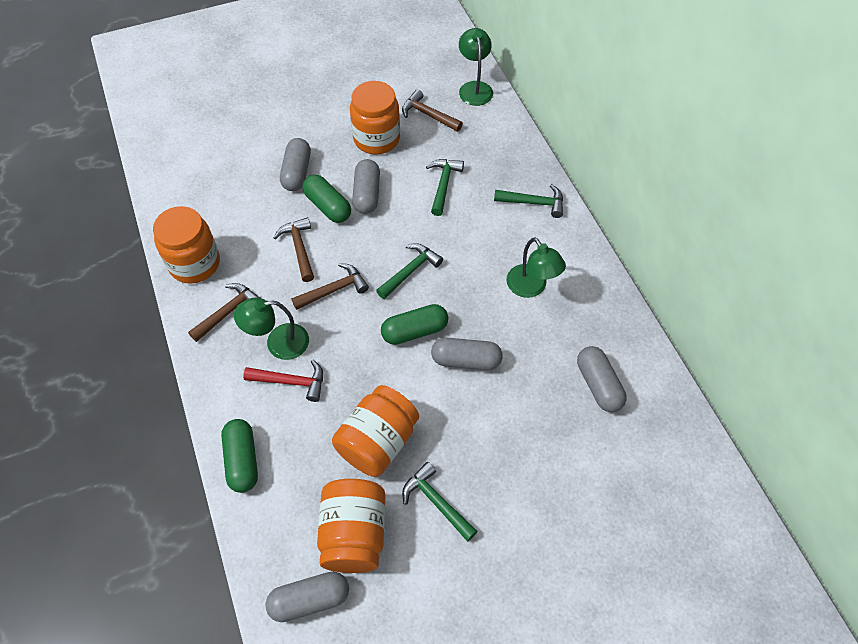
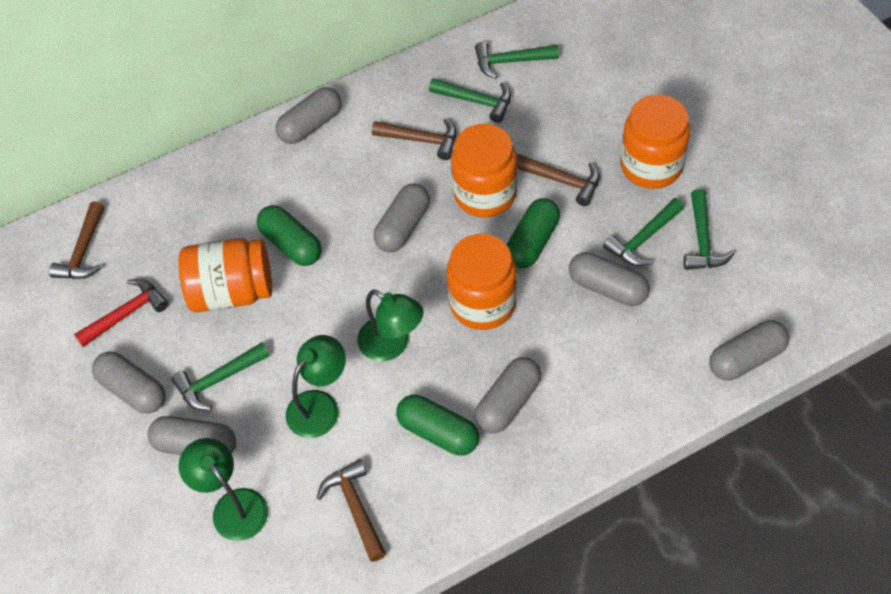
green hammer: [376,243,443,299] [402,462,478,541] [426,159,464,216] [494,184,563,218] = 4 -> [171,343,270,410] [429,78,511,123] [475,42,559,79] [603,198,684,267] [684,189,735,270] = 5
grey capsule: [265,572,349,622] [280,138,311,191] [352,159,380,214] [431,338,503,370] [577,346,627,412] = 5 -> [92,352,165,414] [148,416,236,455] [276,87,341,144] [373,184,430,252] [475,357,541,433] [569,252,650,306] [709,320,789,380] = 7

